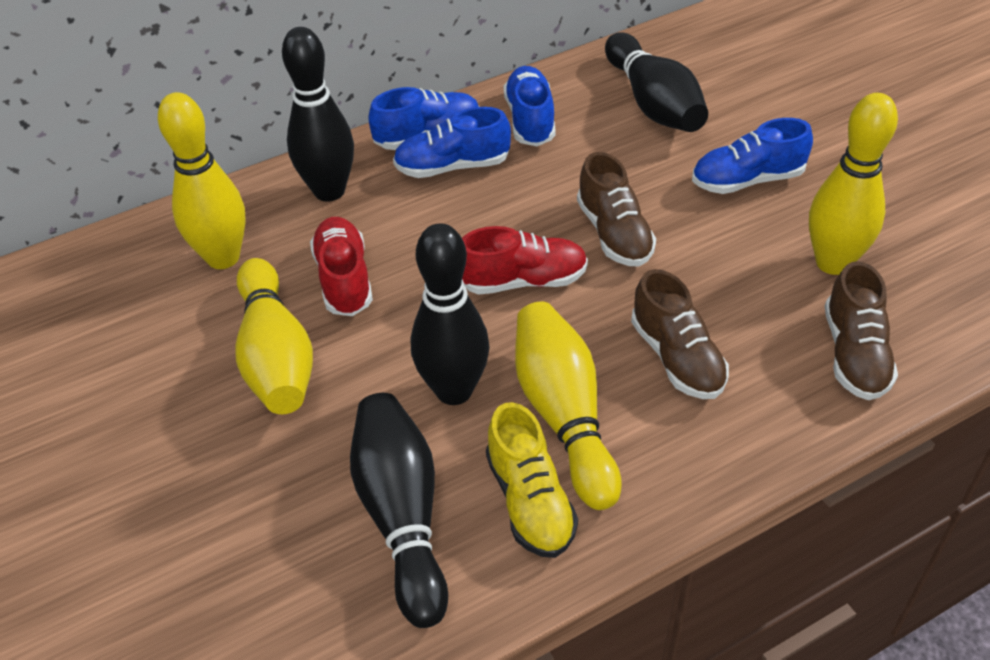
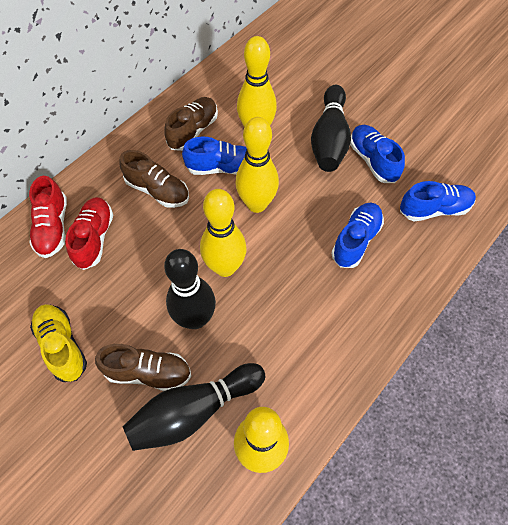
black bowling pin: [282,27,354,202] [350,393,448,628] [411,223,490,405] [605,32,708,132] = 4 -> [122,363,266,451] [164,249,216,329] [311,85,351,172] = 3

